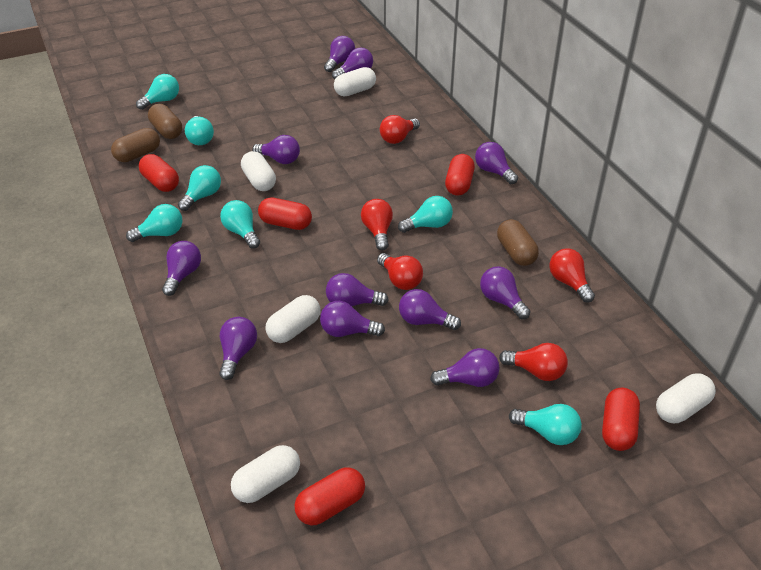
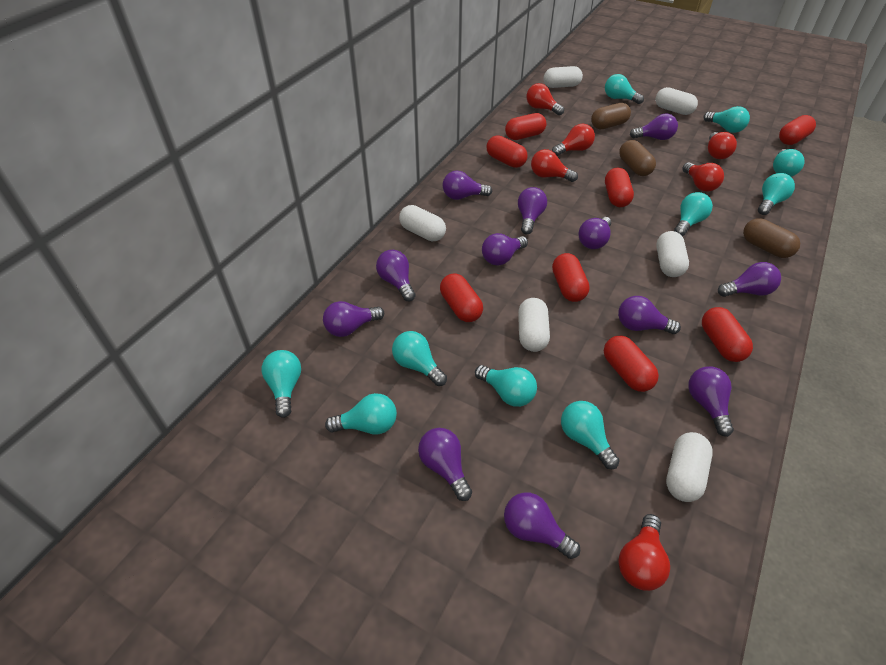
purple light bulb: [162,241,201,296] [219,317,257,380] [252,135,300,164] [320,301,385,337] [324,36,355,72] [326,273,389,306] [332,47,373,79] [399,289,461,330] [430,348,500,387] [475,142,518,184] [480,266,530,319] = 11 -> [323,301,384,337] [376,250,416,301] [418,428,472,501] [443,170,493,200] [482,233,528,265] [504,492,580,559] [518,187,547,234] [579,217,611,249] [618,296,681,334] [630,113,678,140] [688,366,734,437] [718,262,781,297] = 12
red capsule: [139,154,179,192] [258,198,312,230] [294,467,365,525] [445,154,475,195] [602,388,640,451] = 5 -> [440,273,483,322] [486,135,528,168] [505,113,546,140] [552,253,590,302] [604,336,659,392] [605,168,634,207] [702,307,753,362] [779,115,816,145] = 8
red light bulb: [361,199,393,251] [377,253,423,290] [380,115,420,144] [499,343,568,381] [549,249,595,302] = 5 -> [527,83,564,115] [531,149,578,182] [552,124,595,156] [618,514,670,591] [682,162,724,192] [708,132,737,159] = 6
turquoise light bulb: [126,204,182,242] [136,74,179,110] [178,165,221,211] [185,116,214,145] [220,200,260,249] [398,196,453,233] [509,404,582,445] = 7 -> [261,350,301,418] [325,393,397,434] [392,331,447,386] [475,365,537,407] [561,401,620,469] [605,74,644,104] [674,192,713,236] [703,106,750,133] [758,173,795,215] [773,149,805,177] = 10
white capsule: [231,445,300,503] [241,151,276,191] [265,295,321,343] [334,67,376,96] [656,374,716,423] = 5 -> [399,205,446,241] [518,298,550,352] [544,66,583,88] [656,87,698,115] [656,231,689,277] [666,432,713,502] = 6

